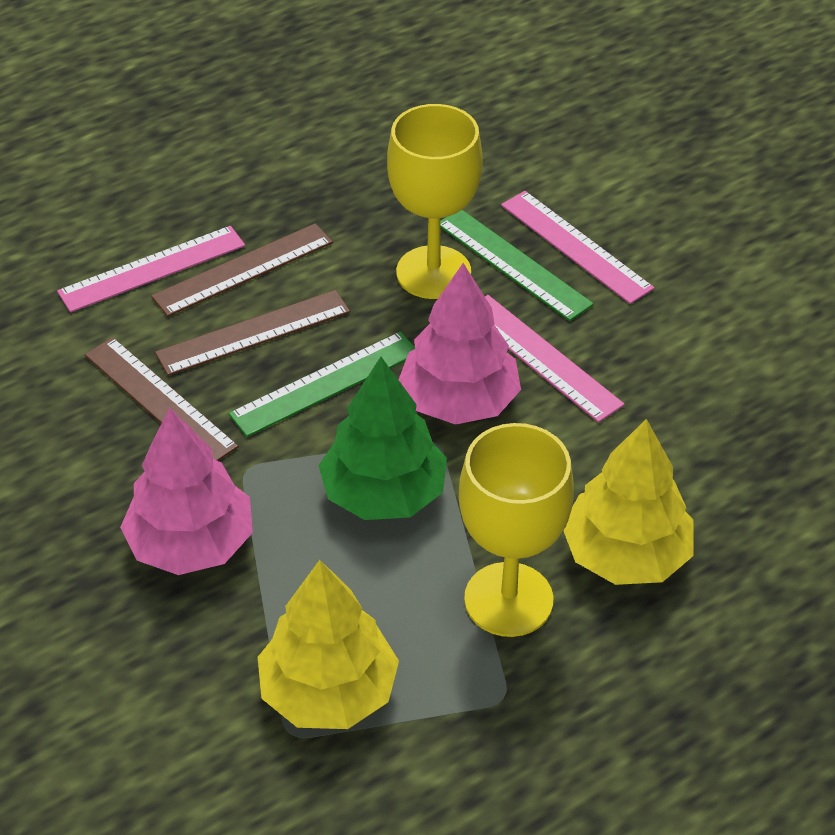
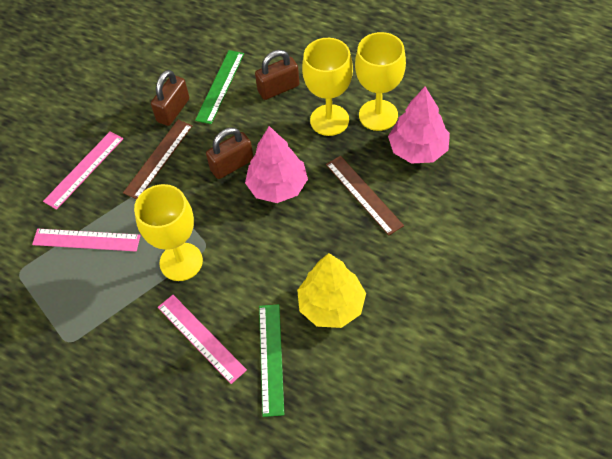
brown padlock: none = 0 -> [151,70,189,126] [206,127,254,179] [255,50,299,100] = 3
brown ruler: [84,337,239,461] [151,223,333,317] [155,290,350,376] = 3 -> [123,120,193,199] [326,156,404,235] = 2
green tree: [318,357,447,520] = 1 -> none = 0
yellow goblet: [387,104,483,299] [459,423,574,637] = 2 -> [134,184,203,281] [302,38,353,136] [355,32,406,131] = 3
yellow tree: [258,560,399,729] [563,419,694,585] = 2 -> [297,253,366,328] = 1

